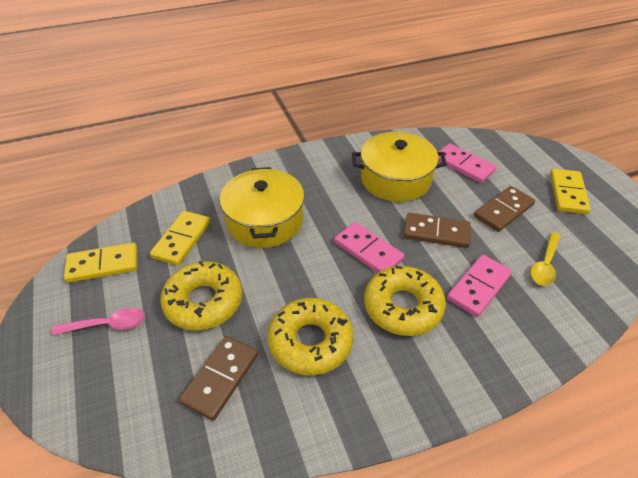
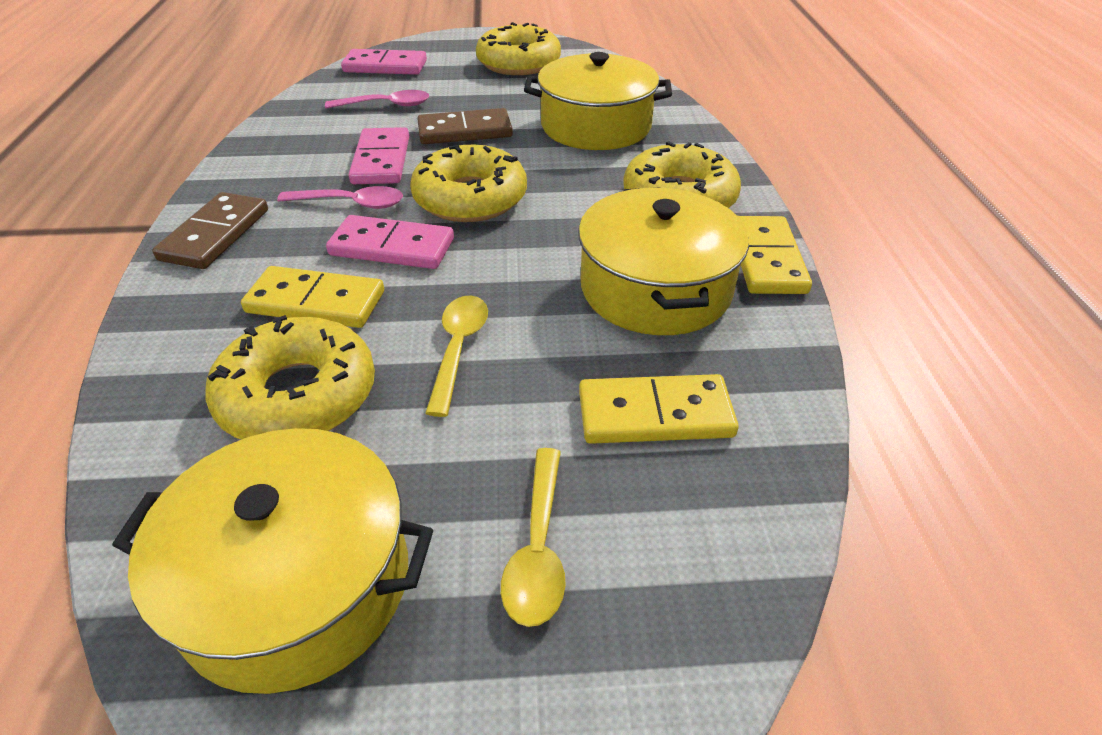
brown domino: [179,336,258,421] [404,213,471,248] [474,186,535,232] = 3 -> [152,192,268,269] [417,108,513,144] = 2
pink spoon: [51,308,145,335] = 1 -> [277,186,403,209] [325,90,429,108] = 2
yellow donut: [160,261,242,331] [268,298,353,375] [364,266,446,336] = 3 -> [205,315,375,440] [410,145,527,222] [476,22,561,75] [623,141,741,208] = 4
yellow pot: [220,167,304,248] [352,132,447,202] = 2 -> [112,428,433,694] [524,52,672,150] [578,187,749,335] = 3
yellow spoon: [530,232,561,286] = 1 -> [425,296,488,417] [501,448,566,627] = 2

